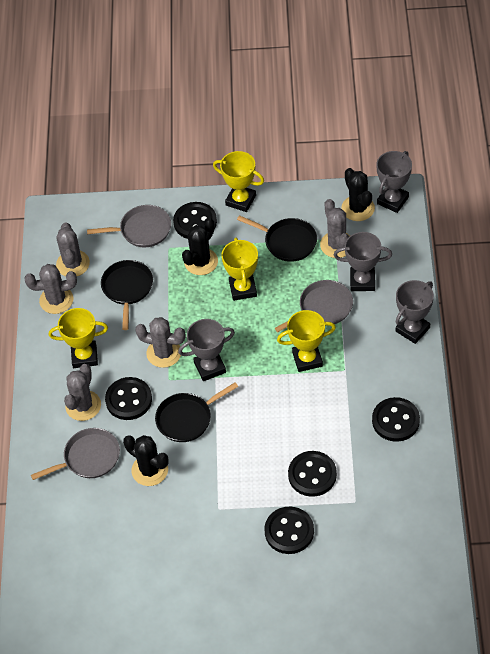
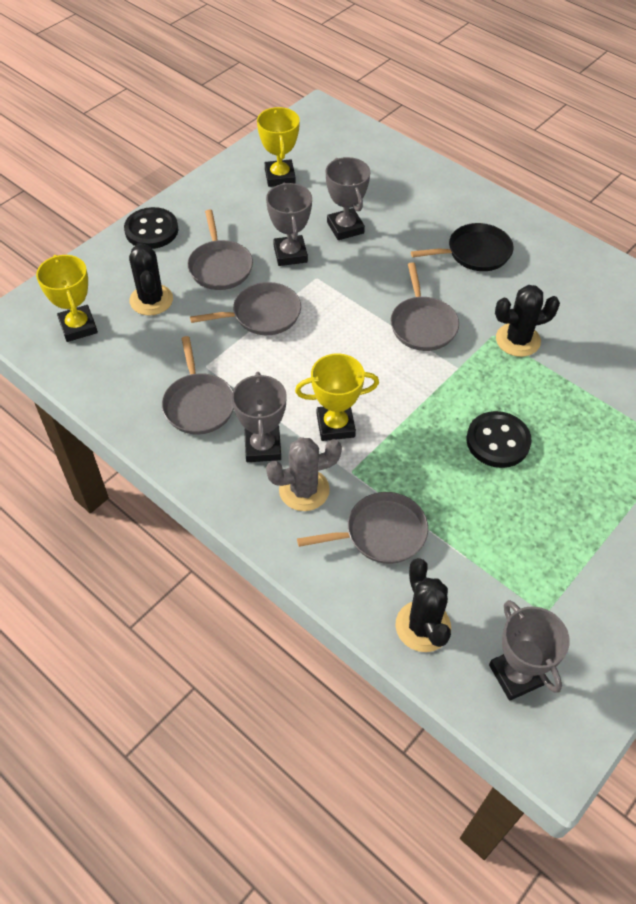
black button: [105,377,152,420] [173,202,217,239] [264,506,314,554] [288,451,337,497] [372,397,420,442] = 5 -> [124,207,178,249] [467,411,531,468] = 2
black pan: [101,260,153,330] [155,382,238,442] [237,215,317,262] = 3 -> [411,223,514,271] = 1
grey cactus: [24,264,77,314] [56,222,90,276] [64,364,101,421] [135,317,186,368] [320,199,350,258] = 5 -> [266,437,342,511] = 1
grey pan: [31,428,120,480] [87,205,171,247] [275,280,353,332] = 3 -> [162,336,234,435] [187,209,253,290] [190,282,301,335] [297,492,428,564] [390,262,459,351] = 5
yellow trophy: [49,308,108,368] [213,151,264,212] [221,238,258,301] [277,310,336,372] = 4 -> [36,255,98,342] [257,107,300,187] [295,354,379,441] = 3

